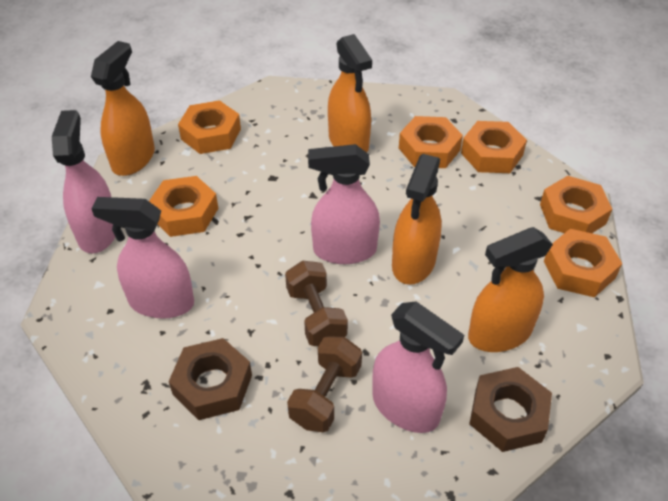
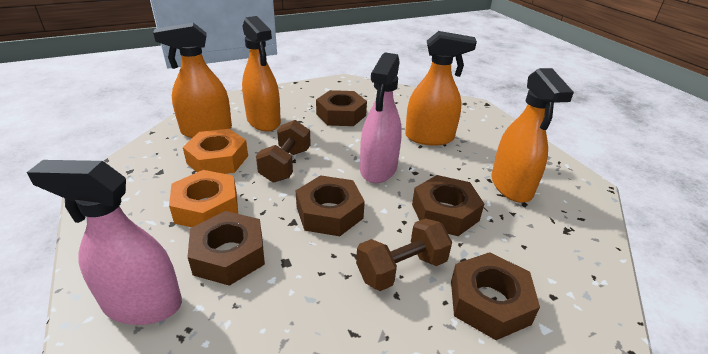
brown nut: [169,338,252,420] [469,367,552,452] = 2 -> [188,211,265,286] [296,175,365,236] [316,90,367,126] [412,175,484,236] [451,252,540,340] = 5
orange nut: [149,176,218,237] [178,100,241,154] [399,116,463,168] [461,121,527,173] [540,176,612,233] [544,229,622,297] = 6 -> [169,170,238,227] [183,129,248,174] = 2
pink spray bottle: [52,110,115,253] [91,197,194,319] [308,144,380,264] [372,301,464,433] = 4 -> [27,160,182,325] [360,53,402,183] = 2

